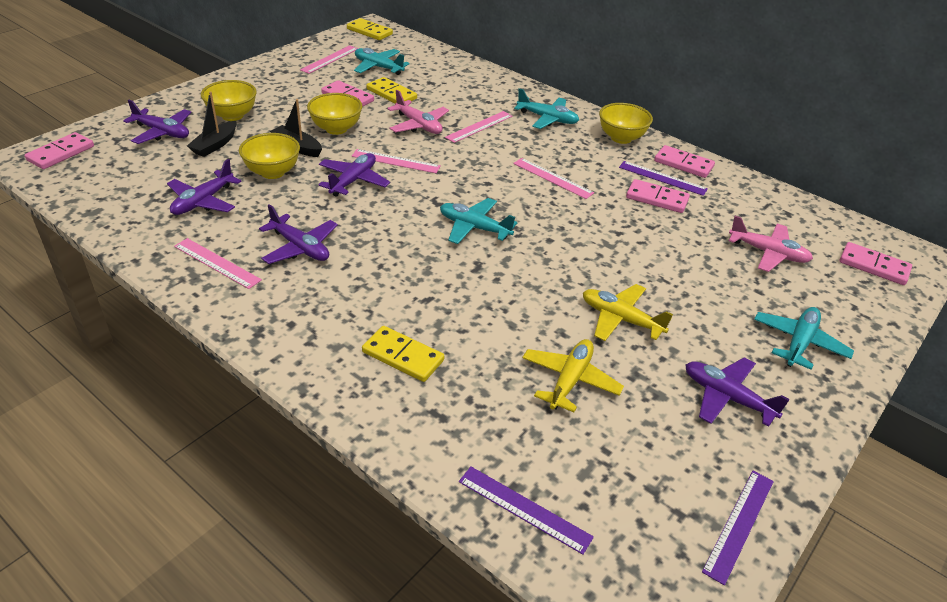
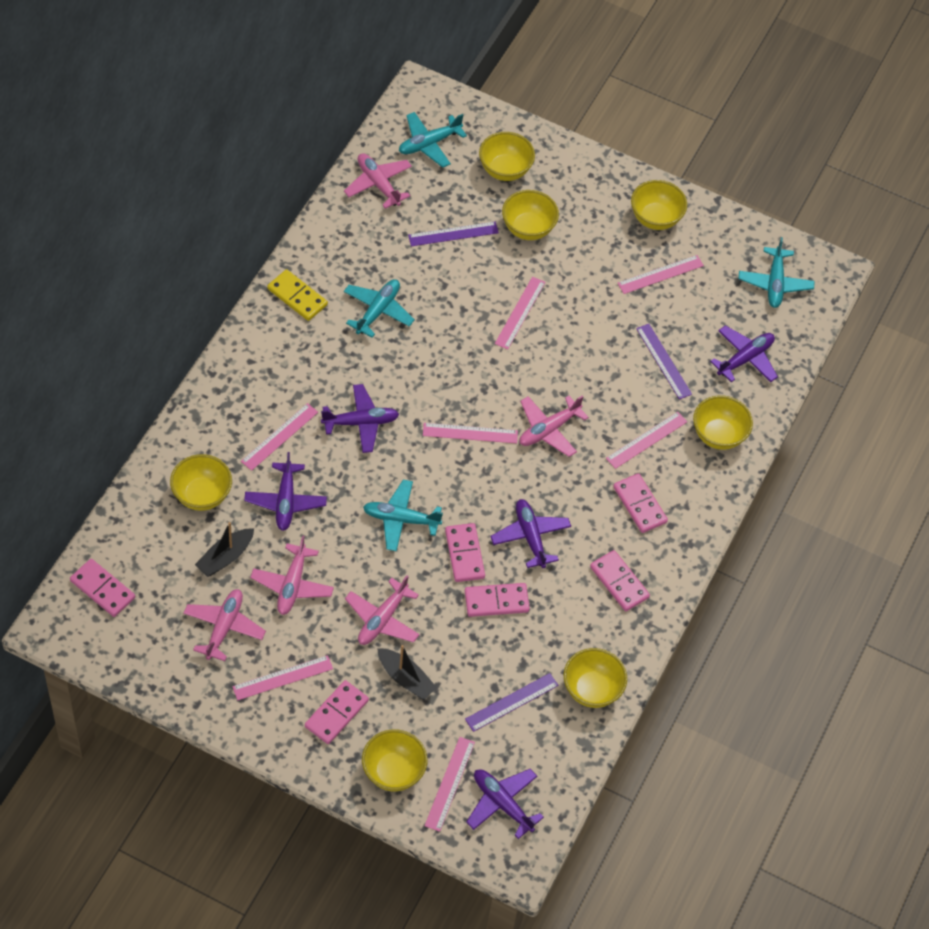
pink domino: [25,132,94,169] [321,80,374,107] [626,179,690,213] [654,145,715,178] [839,242,912,285] = 5 -> [70,559,135,617] [305,680,369,744] [445,523,485,582] [465,583,530,617] [590,550,650,611] [613,473,668,533] = 6
pink plane: [387,90,449,134] [729,216,813,272] = 2 -> [183,589,266,661] [250,535,334,615] [344,153,412,209] [345,575,420,645] [519,395,589,457] = 5
pink ruler: [174,238,262,289] [300,45,358,74] [352,149,441,173] [445,111,513,143] [513,158,594,199] = 5 -> [232,655,333,700] [241,403,318,471] [423,423,518,443] [424,737,475,832] [495,277,545,349] [606,412,687,469] [618,255,704,294] = 7
yellow bowl: [201,80,257,121] [239,133,300,179] [307,93,362,135] [599,103,653,144] = 4 -> [170,454,232,511] [362,729,428,791] [479,132,535,181] [502,190,559,240] [564,648,627,708] [631,180,687,230] [693,395,753,450] = 7
yellow domino: [347,18,393,40] [362,326,444,382] [366,77,417,103] = 3 -> [267,269,328,321] = 1
yellow plane: [522,339,624,412] [583,284,673,341] = 2 -> none = 0

